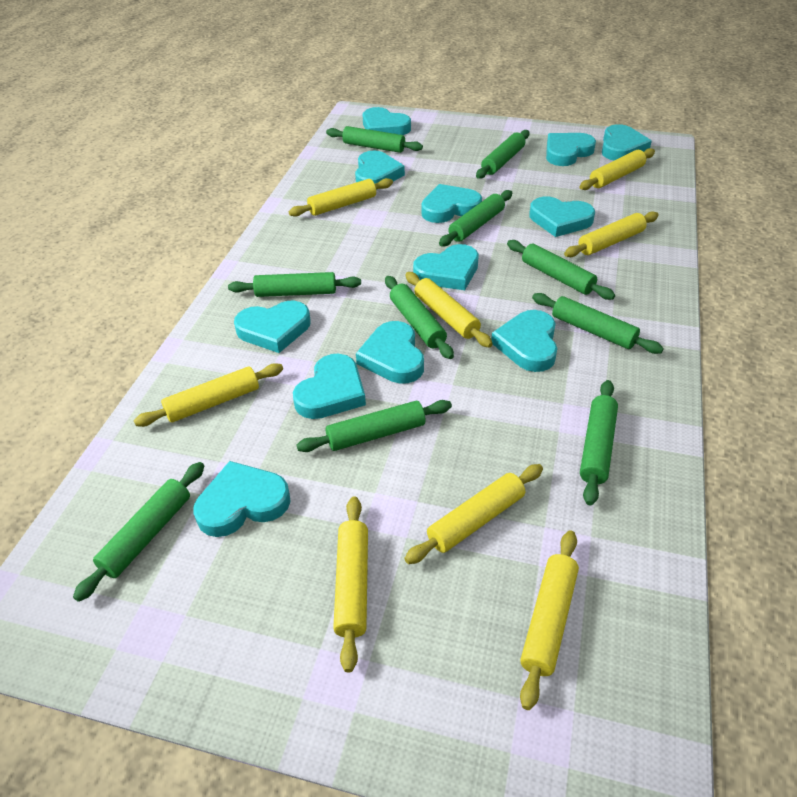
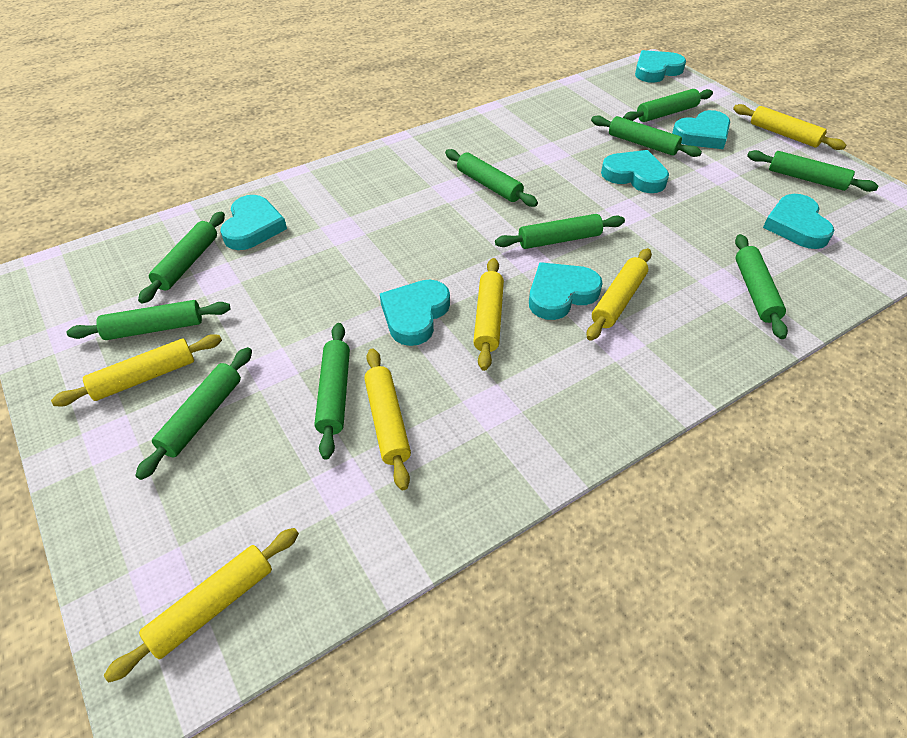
turquoise heart: [193,461,291,537] [234,301,311,353] [293,354,366,419] [355,150,405,190] [356,321,424,384] [363,107,411,135] [413,244,479,290] [421,184,482,223] [491,310,557,372] [529,196,595,237] [546,133,596,166] [602,124,652,160] = 12 -> [220,195,287,250] [380,279,450,346] [529,262,603,320] [601,150,669,193] [635,50,686,83] [672,110,730,149] [763,194,834,249] = 7
yellow rolling pin: [134,363,283,427] [289,178,393,217] [333,496,368,673] [404,464,543,564] [405,272,493,348] [520,530,579,710] [564,211,659,257] [580,148,655,190] = 8 -> [51,334,222,406] [104,528,299,682] [364,348,411,490] [473,258,504,371] [587,248,652,341] [733,104,846,150] = 6

